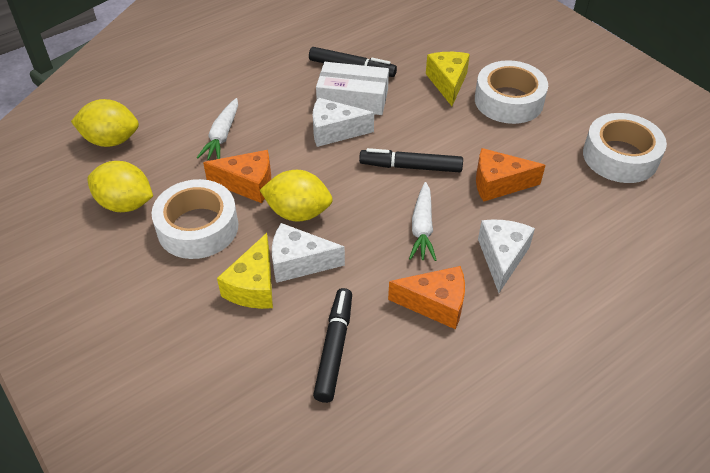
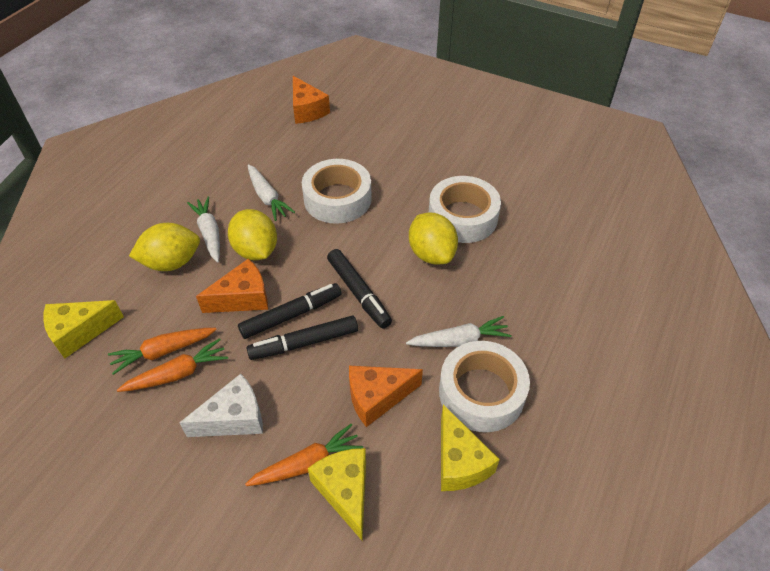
orange carrot: none = 0 -> [108,328,217,375] [117,338,228,392] [245,424,363,486] = 3
white box: [316,62,389,115] = 1 -> none = 0
white carrot: [196,98,238,160] [409,182,436,261] = 2 -> [187,196,220,263] [248,164,295,221] [406,316,512,347] = 3
white cheese: [272,223,345,283] [313,98,374,147] [478,219,535,293] = 3 -> [180,374,263,437] = 1
yellow cheese: [217,233,273,309] [426,52,470,106] = 2 -> [43,300,124,359] [308,448,366,541] [441,404,500,491] = 3

